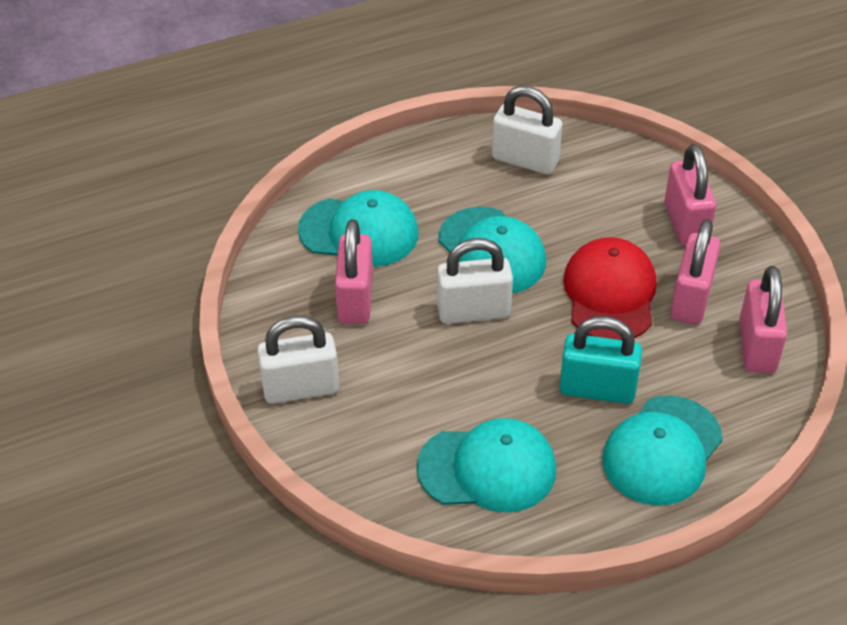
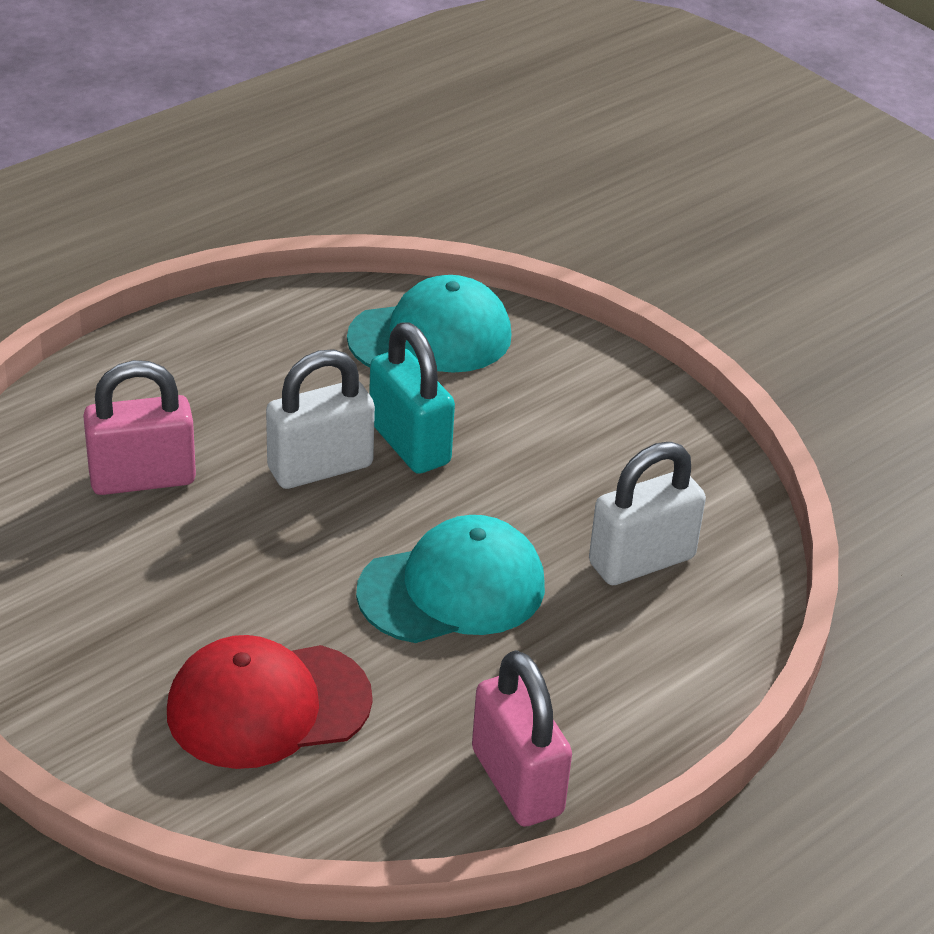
pink padlock: [335,219,373,324] [665,144,716,246] [671,219,720,325] [739,266,787,373] = 4 -> [83,360,196,495] [472,650,572,827] = 2
turquoise cap: [298,190,419,267] [417,418,556,513] [438,207,546,294] [602,396,723,506] = 4 -> [347,275,512,373] [356,515,545,643] = 2
white padlock: [257,315,339,404] [437,238,513,324] [492,86,562,174] = 3 -> [266,349,375,489] [589,442,706,585] = 2

